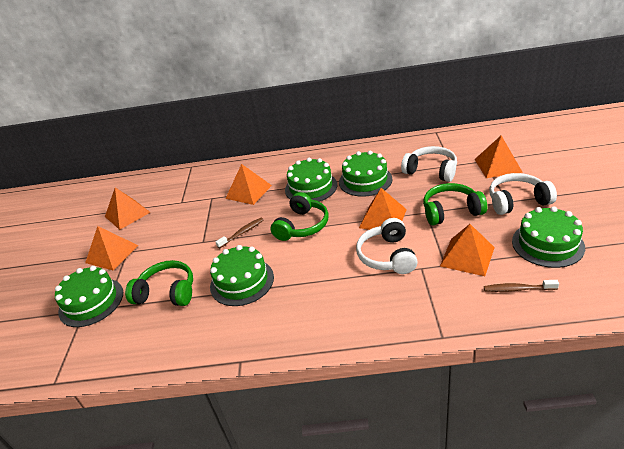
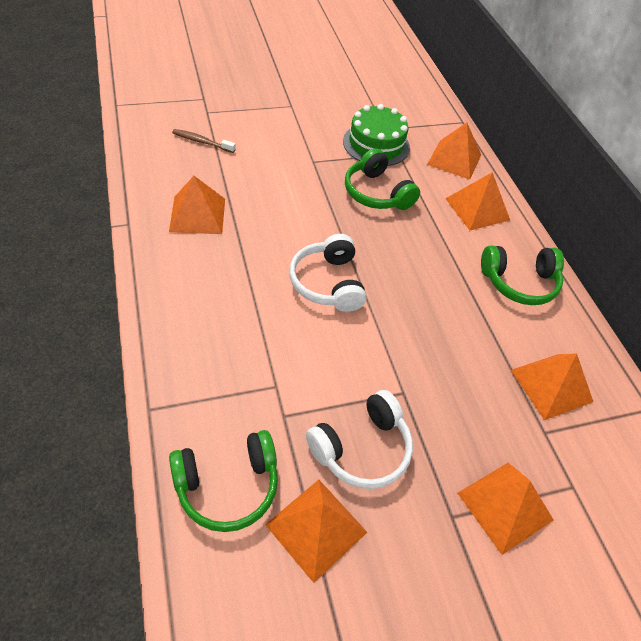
brown toothbrush: [216,218,264,249] [484,280,559,292] = 2 -> [172,129,236,153] = 1
green cake: [55,266,123,327] [210,245,274,306] [285,158,337,202] [339,151,392,197] [512,206,585,268] = 5 -> [343,104,410,166] = 1
white headphones: [356,218,418,274] [401,146,457,182] [489,173,557,215] = 3 -> [289,234,366,312] [306,390,413,489] = 2

